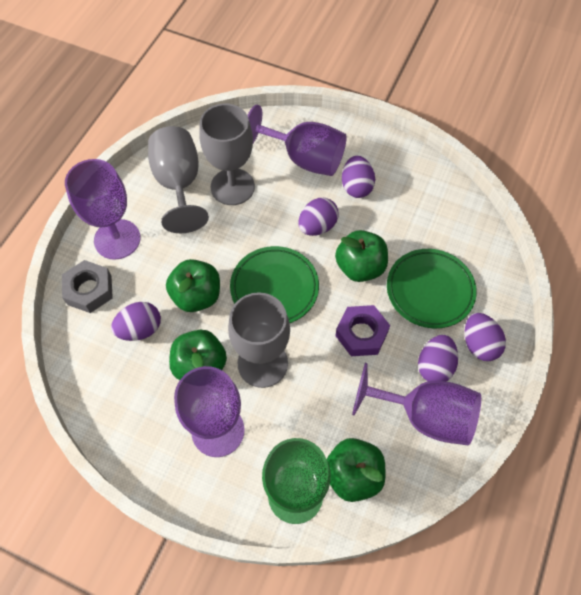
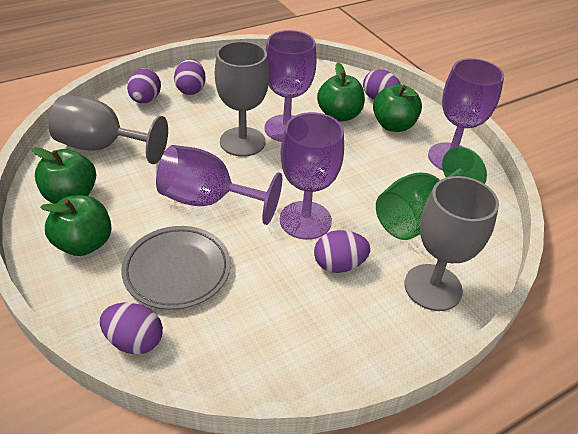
green plate: [230,246,319,323] [387,249,477,328] = 2 -> none = 0
grey nut: [62,260,113,313] = 1 -> none = 0
grey plate: none = 0 -> [121,226,230,310] = 1
purple nut: [335,305,390,356] = 1 -> none = 0

